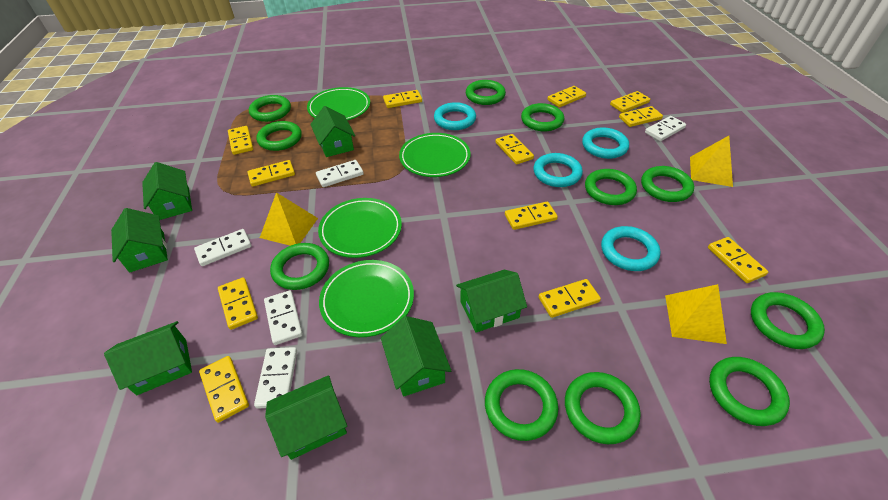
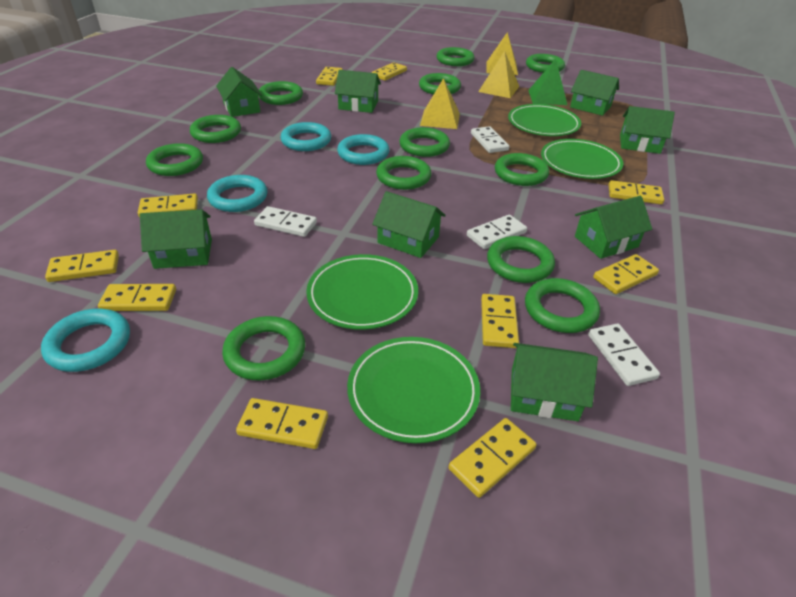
green house: [104,321,192,395] [111,208,168,273] [142,162,192,220] [265,375,347,460] [310,106,355,157] [381,316,451,397] [456,270,527,333] = 7 -> [140,209,212,269] [216,67,262,117] [335,70,381,113] [372,191,446,258] [511,343,598,421] [570,70,619,116] [575,196,652,259] [620,106,675,154] = 8
green pyramid: none = 0 -> [528,59,567,105] = 1
green ring: [249,95,291,122] [256,121,302,151] [270,243,329,290] [466,80,506,105] [485,369,558,441] [521,103,564,131] [565,372,641,444] [585,169,637,205] [641,166,694,202] [709,357,790,426] [751,292,825,349] = 11 -> [146,143,203,176] [190,115,241,143] [222,316,305,380] [258,81,303,105] [376,156,431,190] [399,127,450,157] [419,73,461,95] [437,47,475,66] [487,236,555,283] [495,153,549,186] [525,278,600,333] [526,54,565,73] = 12
white domino: [194,229,252,266] [254,347,297,409] [264,290,303,345] [316,160,364,187] [645,116,686,141] = 5 -> [254,206,317,237] [467,214,527,249] [471,126,509,153] [588,324,660,386] = 4
yellow domino: [199,356,249,423] [218,277,258,330] [228,126,253,155] [247,160,295,187] [383,90,422,108] [495,134,534,164] [505,202,558,230] [539,279,601,318] [547,86,586,108] [610,91,650,113] [619,106,663,127] [708,237,768,283] = 12 -> [45,250,119,282] [98,284,176,311] [138,193,198,217] [236,398,328,449] [316,67,343,86] [371,62,407,81] [449,418,537,498] [481,294,519,348] [593,254,659,294] [608,180,664,204] = 10

